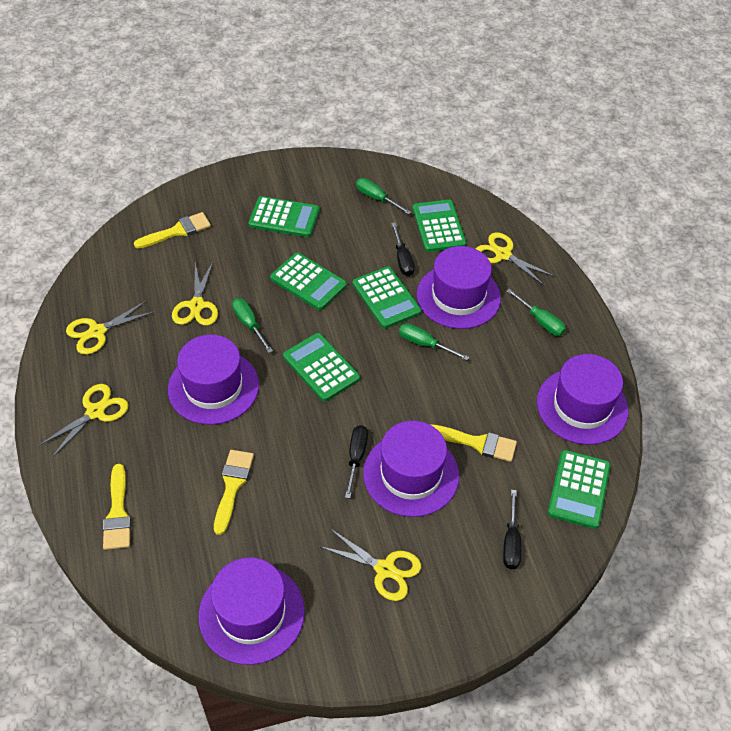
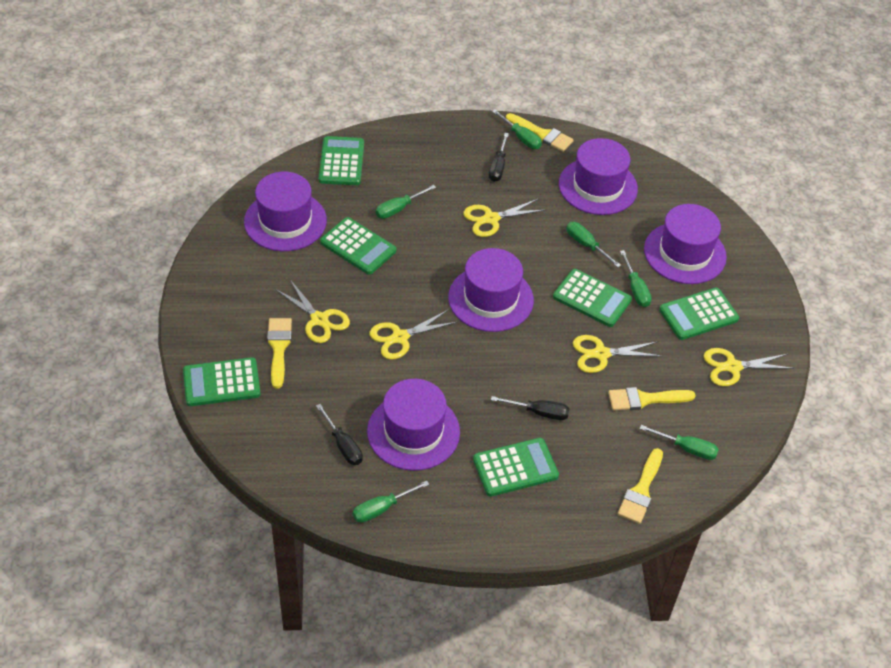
green screwdriver: [232,298,273,353] [356,178,411,215] [399,323,469,361] [506,289,566,336] = 4 -> [353,481,429,523] [376,185,436,219] [492,110,542,149] [566,222,621,267] [620,250,652,307] [640,425,719,460] = 6

